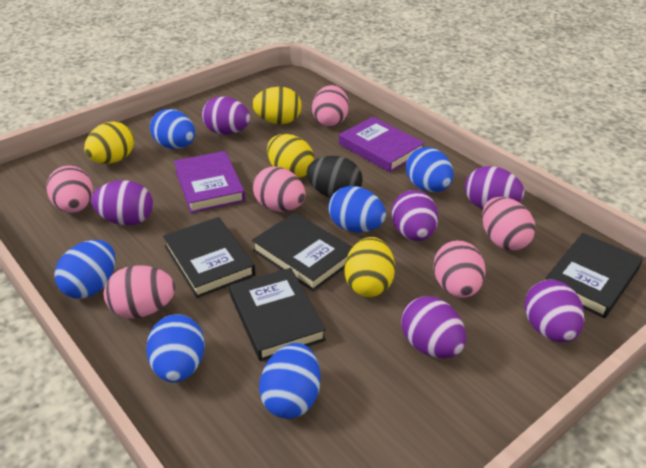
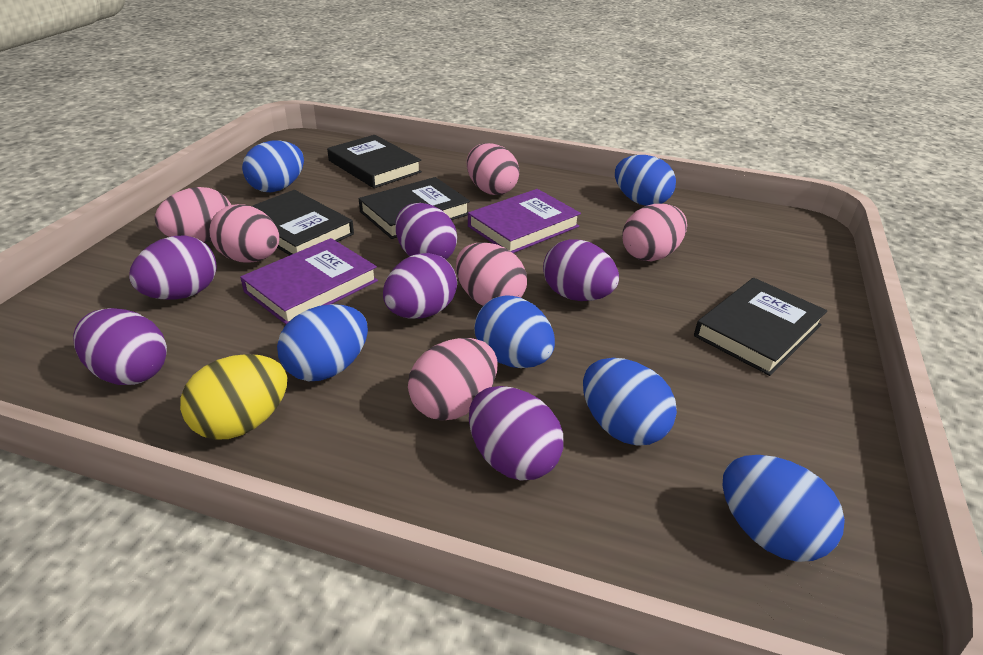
black egg: [306,156,363,198] = 1 -> none = 0
yellow egg: [84,121,134,164] [252,87,302,124] [267,134,314,178] [344,237,395,297] = 4 -> [180,354,287,440] = 1

